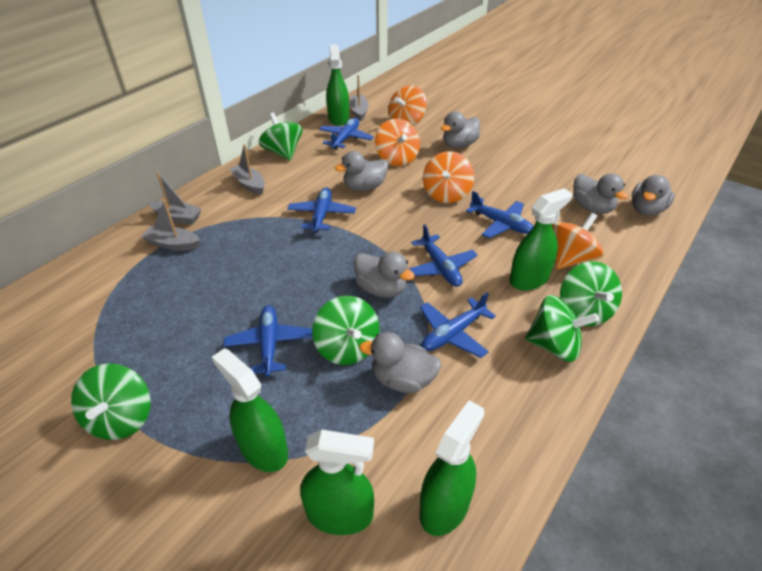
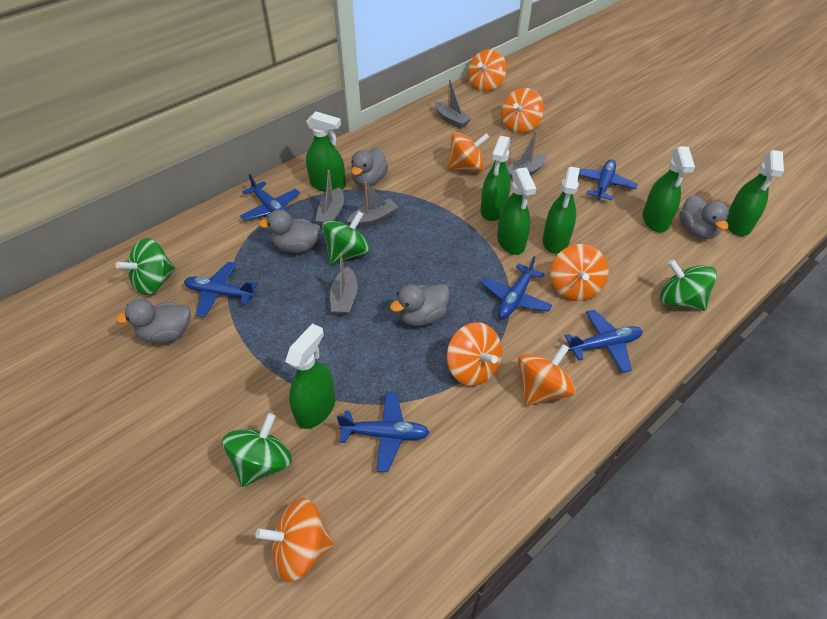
green spinning top: [71,363,151,440] [259,112,302,160] [312,296,380,365] [525,295,599,362] [560,261,622,326] = 5 -> [116,238,175,295] [222,413,292,487] [322,211,370,264] [660,259,717,311] = 4
green spray bottle: [212,348,288,472] [300,430,374,535] [326,44,349,126] [420,400,484,536] [510,188,572,290] = 5 -> [285,323,335,429] [306,111,346,192] [481,136,511,221] [497,167,536,255] [543,167,580,254] [643,147,695,232] [726,150,784,236] = 7
grey boat: [141,200,200,251] [149,172,202,225] [230,144,265,195] [349,75,369,121] = 4 -> [315,170,344,226] [330,254,358,315] [347,181,398,228] [435,79,472,129] [507,131,546,180] = 5
grey duck: [335,151,388,191] [354,252,415,297] [359,332,441,393] [441,111,480,148] [573,173,628,214] [632,175,675,216] = 6 -> [115,299,191,343] [259,210,321,253] [351,148,388,187] [390,284,450,326] [679,194,730,239] = 5
orange spinning top: [375,119,420,166] [388,85,427,126] [423,151,474,203] [552,213,604,269] = 4 -> [255,498,334,582] [447,132,490,172] [447,322,502,386] [468,49,507,92] [501,88,544,133] [518,344,576,406] [550,244,609,301] = 7

